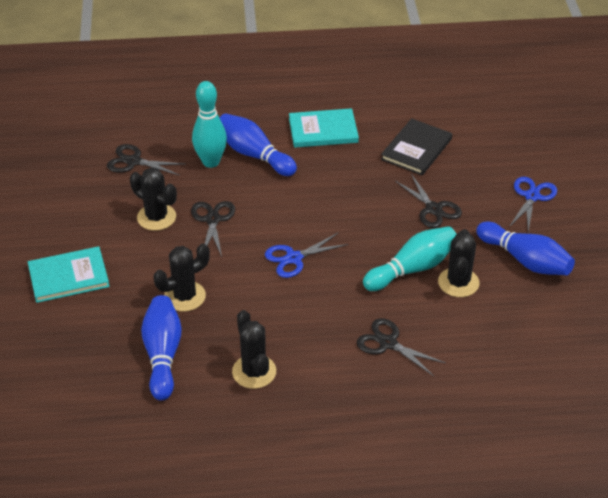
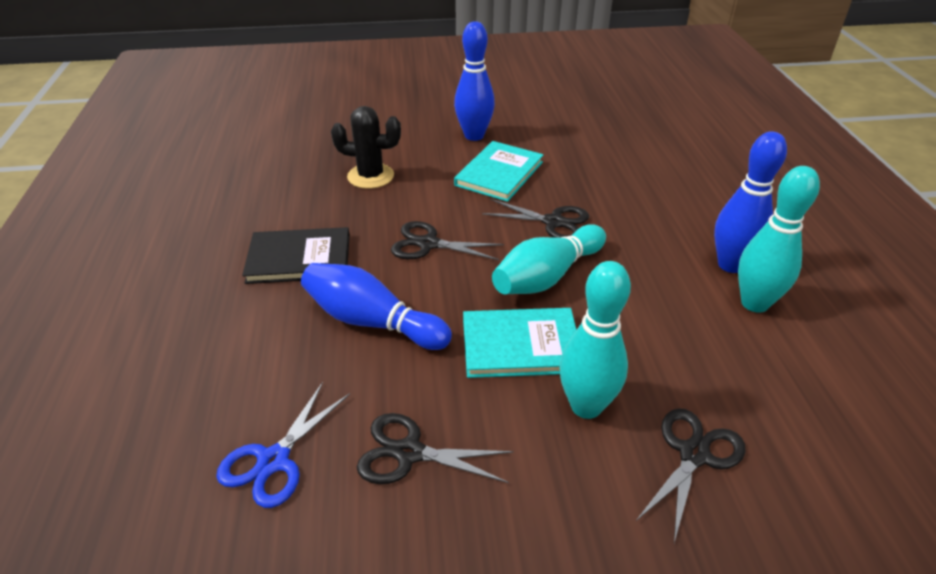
black cactus: [130,168,177,231] [154,243,210,312] [232,310,276,389] [438,229,480,297] = 4 -> [331,106,401,189] = 1
blue scissors: [265,233,348,278] [509,177,557,232] = 2 -> [216,382,350,508] = 1
turquoise bowling pin: [192,81,227,168] [363,226,456,291] = 2 -> [492,224,606,294] [559,261,631,419] [738,166,820,313] = 3

